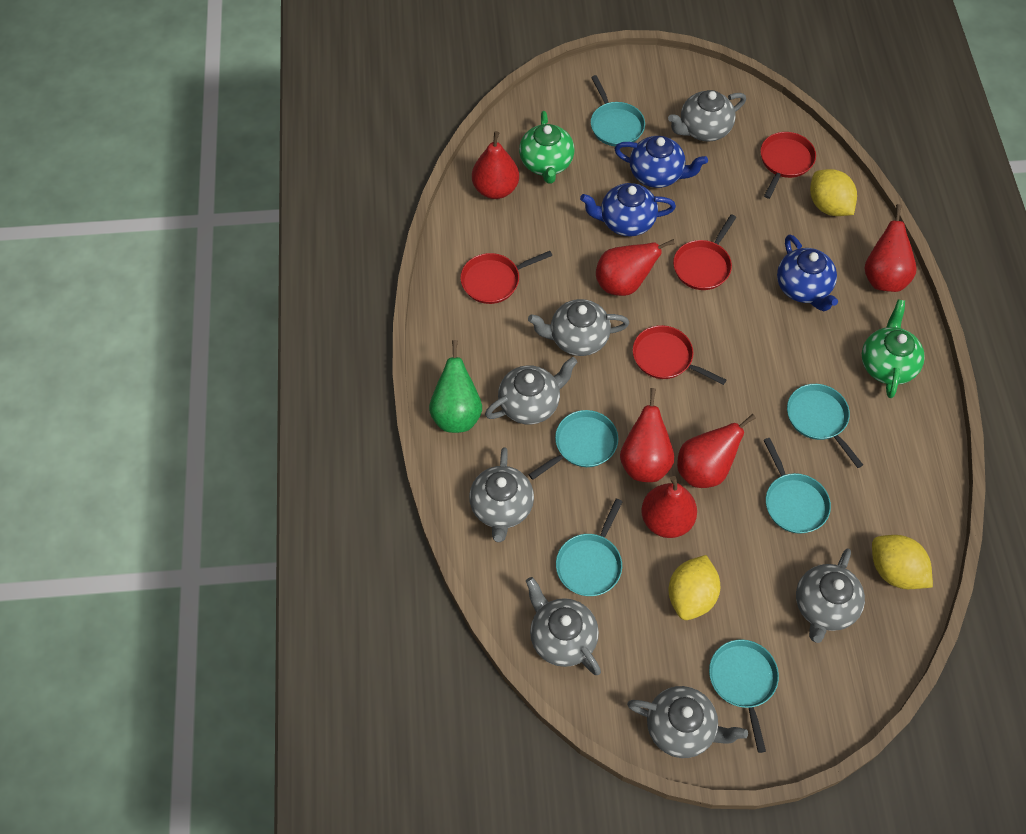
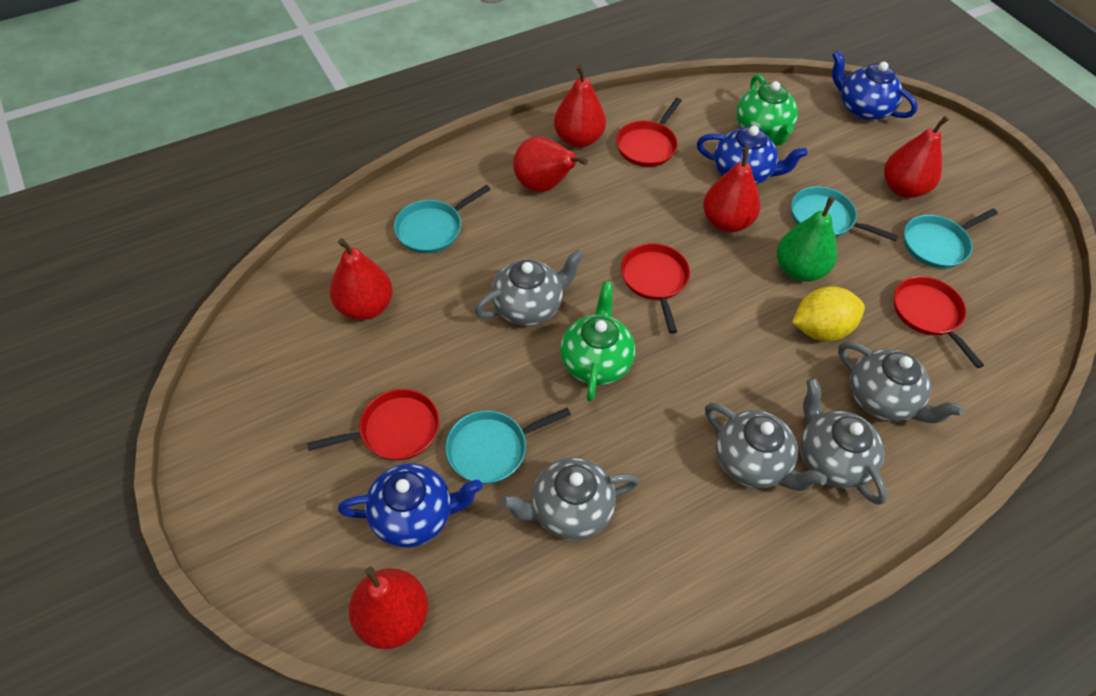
grey teapot: [469,447,534,542] [485,357,577,425] [526,577,601,675] [528,299,629,356] [627,686,748,758] [668,90,746,142] [796,549,865,643] = 7 -> [474,249,584,326] [500,457,639,541] [705,403,827,491] [800,378,887,505] [838,342,964,423] = 5
turquoise pan: [528,410,618,480] [556,499,623,596] [591,75,645,147] [709,639,779,753] [764,438,831,534] [787,384,863,468] = 6 -> [394,185,491,253] [445,408,571,484] [791,186,898,241] [904,209,998,269] = 4
yellow lemon: [669,555,720,620] [810,169,857,216] [872,535,933,589] = 3 -> [792,286,865,341] = 1

